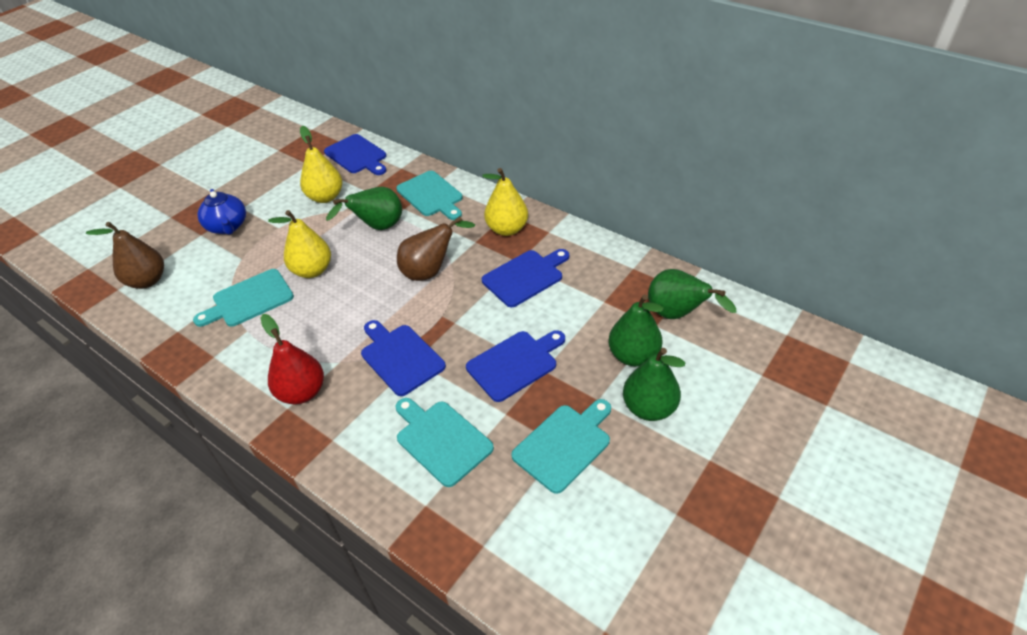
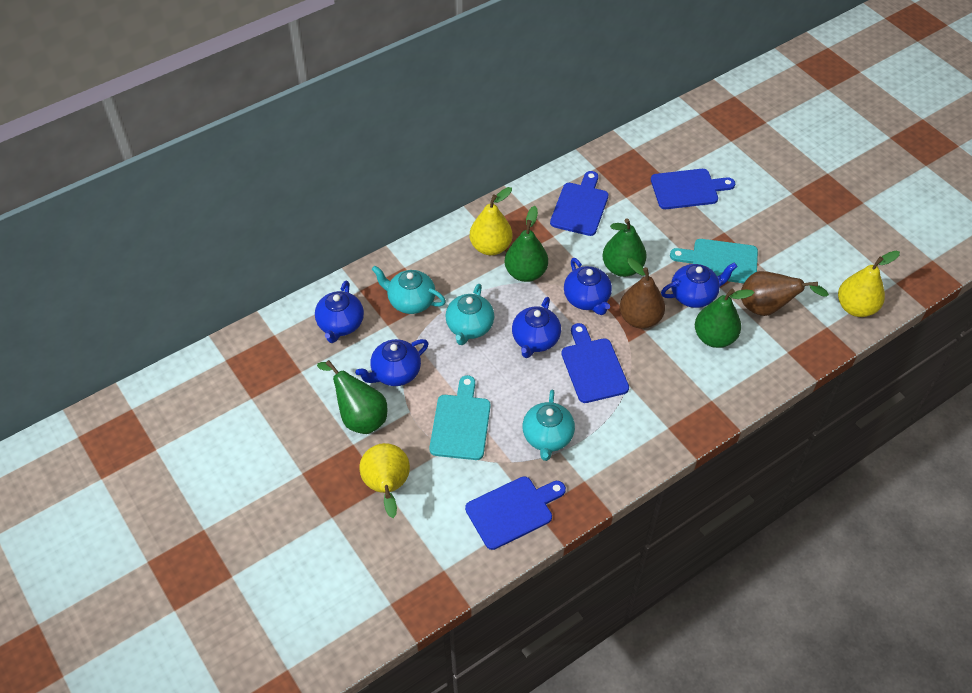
blue teapot: [197,189,246,235] = 1 -> [315,281,364,343] [355,339,429,386] [512,297,561,358] [564,258,612,315] [661,262,738,308] = 5
red pear: [261,314,324,404] = 1 -> none = 0
turquoise cutting board: [193,269,294,327] [396,171,463,220] [396,398,494,487] [511,399,611,494] = 4 -> [429,375,491,460] [670,239,758,283] = 2
turquoise teapot: none = 0 -> [372,266,446,314] [445,284,494,345] [522,390,575,461] = 3

